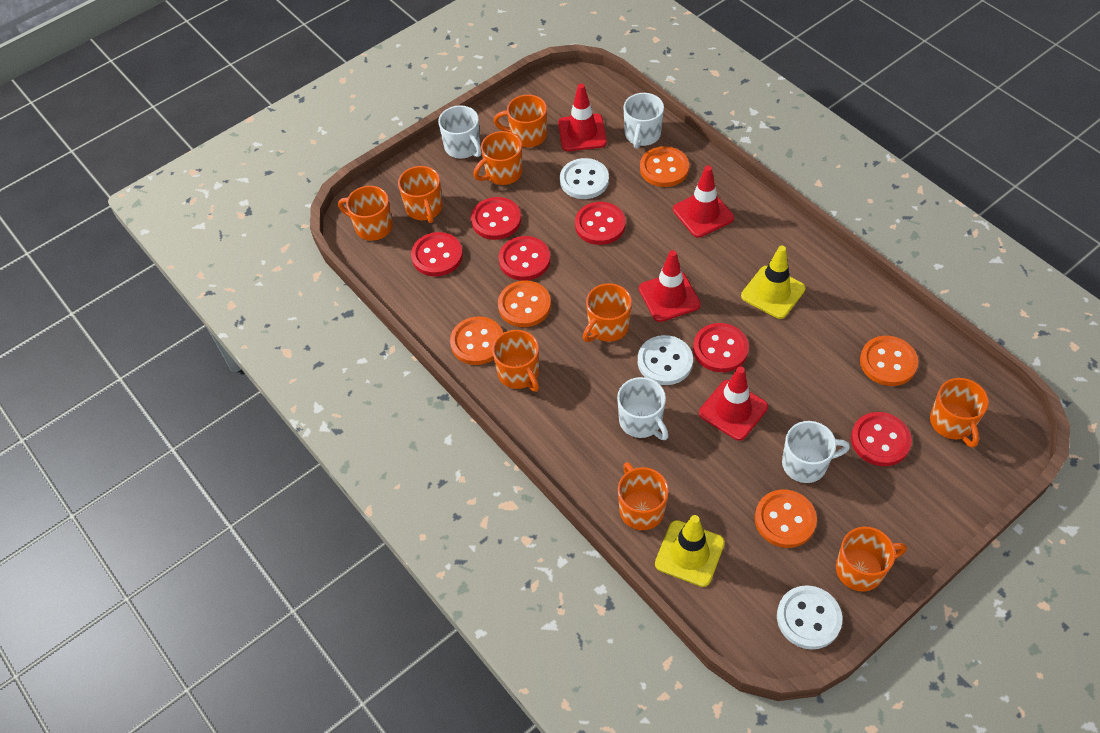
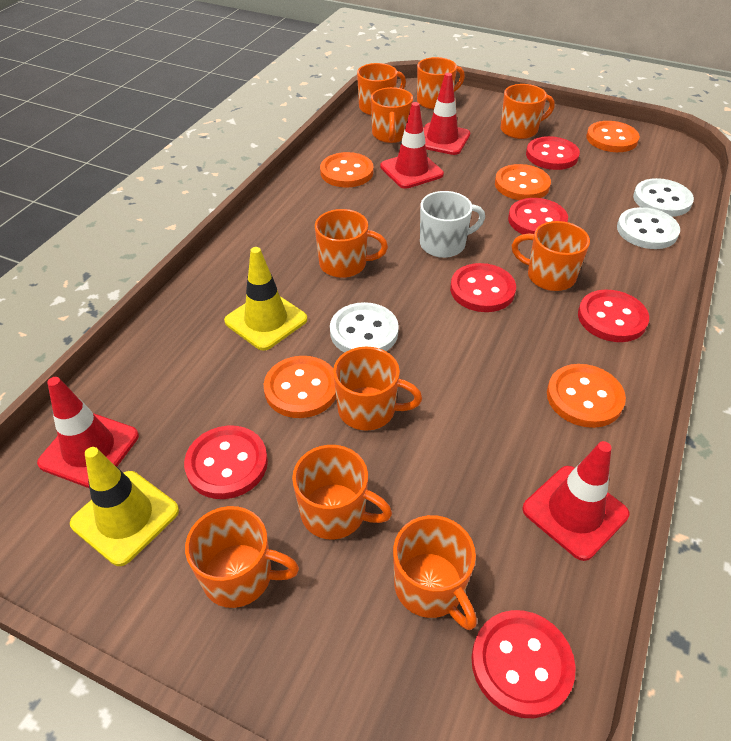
orange mug: [338,186,393,241] [398,166,443,223] [473,131,523,185] [492,330,539,392] [493,94,547,147] [583,283,632,342] [618,462,669,530] [836,527,907,592] [930,378,989,448] = 9 -> [185,506,299,608] [292,445,392,540] [315,209,388,278] [333,347,422,431] [357,63,406,115] [371,87,413,143] [393,515,477,630] [417,57,465,109] [501,84,555,139] [512,221,590,291] = 10
white mug: [438,105,482,159] [617,377,669,440] [623,93,664,149] [782,421,850,483] = 4 -> [420,191,485,258] = 1

